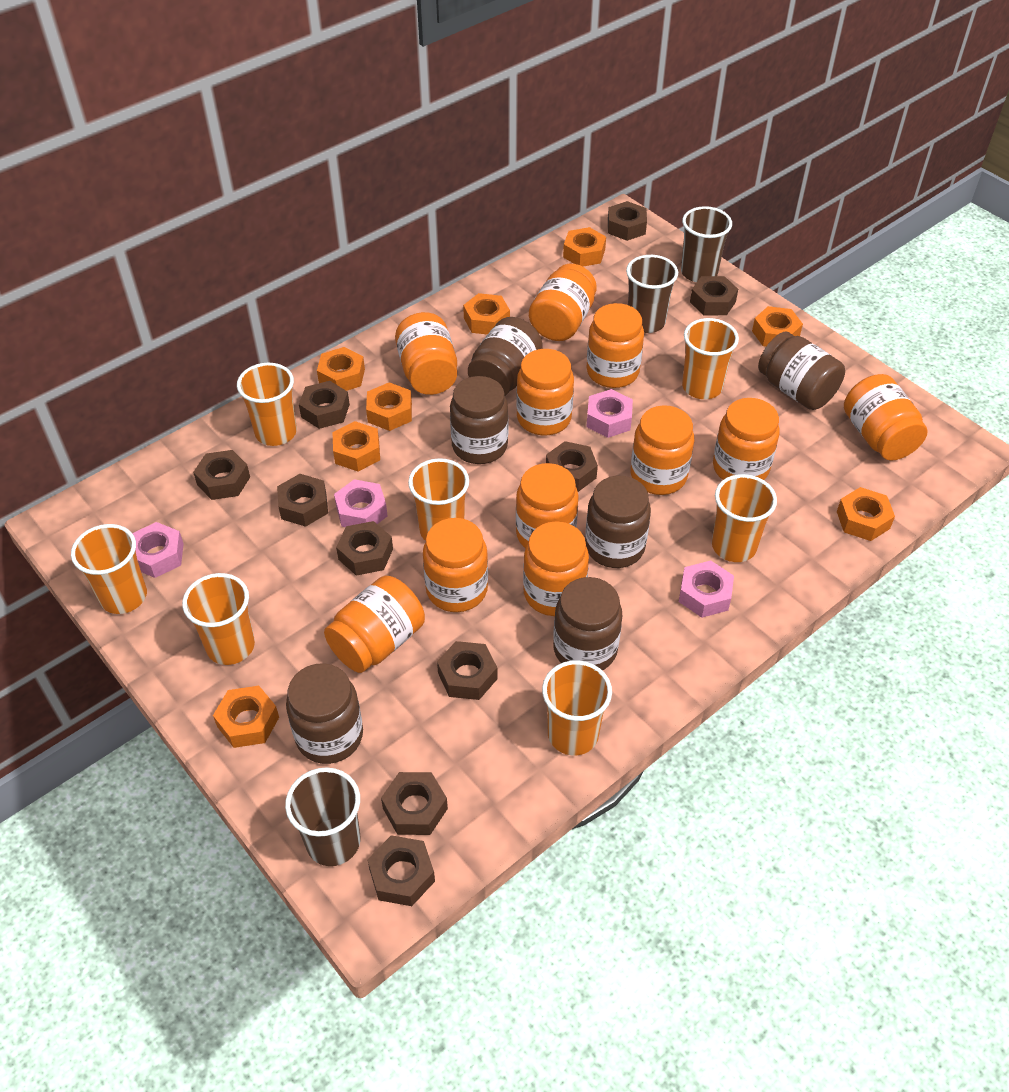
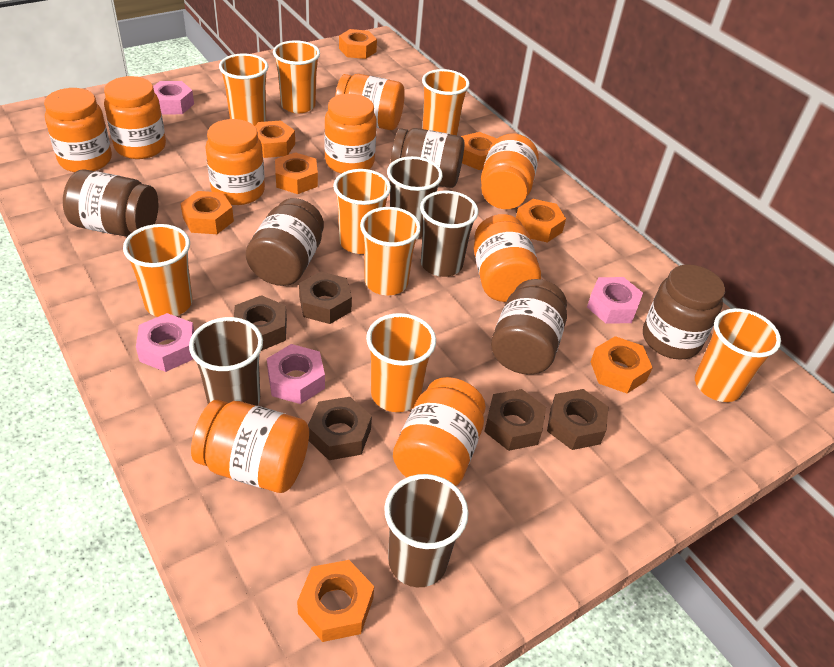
brown cup: [285,767,360,866] [626,255,678,333] [681,206,732,282] = 3 -> [189,317,263,406] [384,474,469,587] [387,156,443,239] [420,191,478,277] = 4
brown jar: [286,663,363,764] [450,376,508,464] [468,317,543,396] [553,577,622,670] [585,476,651,568] [758,332,845,410] = 6 -> [63,169,158,236] [246,198,324,286] [390,128,465,188] [491,279,567,374] [643,265,725,360] = 5
brown nut: [193,450,250,500] [277,474,328,527] [299,381,350,429] [336,521,393,576] [367,835,435,906] [381,772,448,835] [437,641,497,700] [546,441,598,492] [608,201,647,241] [690,276,738,315] = 10 -> [234,295,287,351] [299,272,352,324] [308,397,372,460] [484,389,546,451] [547,389,608,450] = 5
orange cup: [71,524,147,614] [182,573,255,665] [237,363,297,446] [408,458,469,541] [542,660,612,756] [682,318,739,399] [712,474,777,562] = 7 -> [123,224,192,317] [219,53,268,126] [273,40,320,113] [333,169,391,254] [360,207,421,295] [366,313,436,412] [422,69,470,135] [695,308,781,402] = 8
orange jar: [324,576,425,673] [395,312,457,395] [423,518,488,612] [516,349,574,436] [516,463,579,548] [523,521,589,616] [529,264,597,341] [587,303,644,388] [631,405,694,495] [713,398,780,480] [844,374,928,461] = 11 -> [44,88,112,172] [104,76,166,159] [191,399,309,493] [206,119,265,205] [324,94,377,174] [335,74,405,130] [393,377,486,486] [474,214,541,302] [481,134,539,209] = 9

